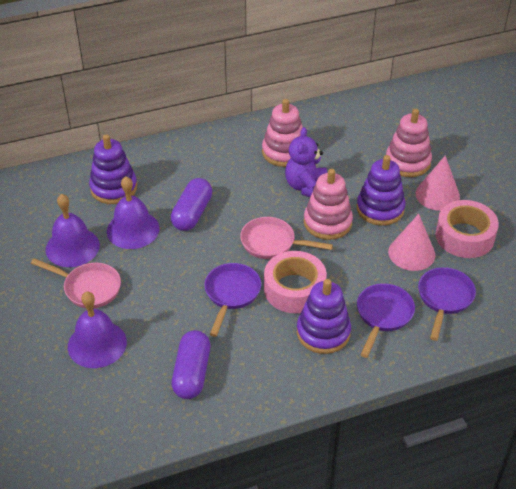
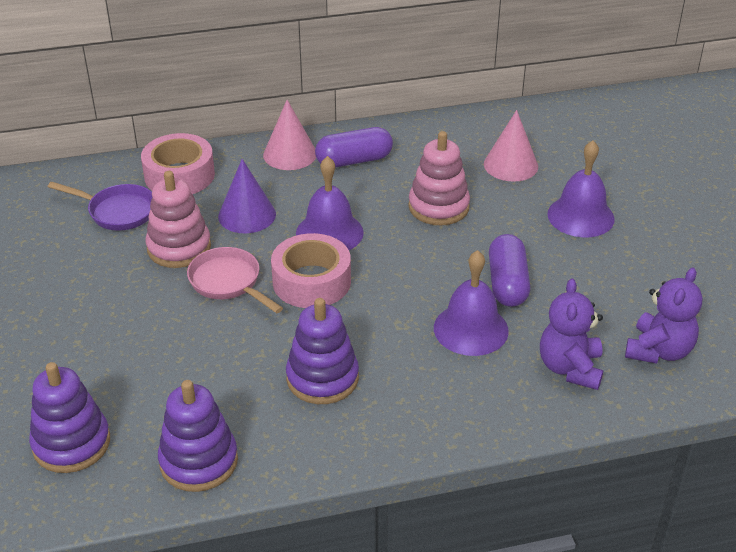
pink pan: [31,258,121,309] [240,217,333,259] = 2 -> [187,247,283,313] = 1
pink stacking toy: [262,99,303,167] [304,169,353,240] [386,109,432,177] = 3 -> [145,171,211,268] [408,131,470,225] = 2
purple cone: none = 0 -> [218,159,276,233] = 1
purple pan: [204,263,261,337] [357,283,415,358] [418,267,476,341] = 3 -> [48,182,153,231] = 1
purple teddy bear: [285,127,327,197] = 1 -> [540,278,604,390] [625,268,702,364] = 2

